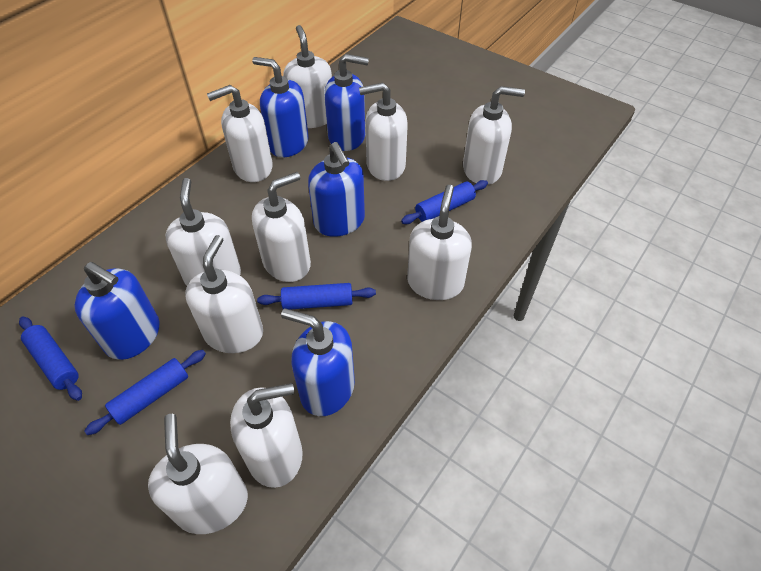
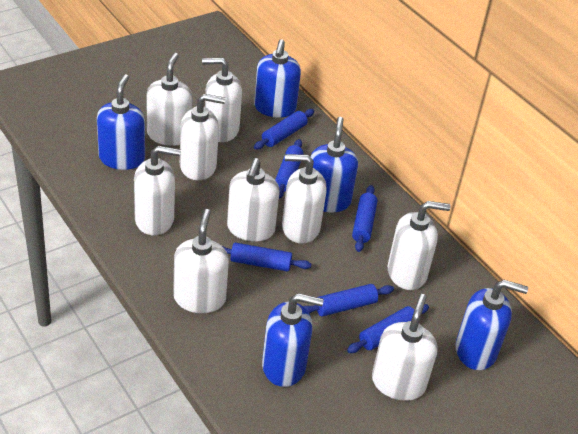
blue rolling pin: [19,316,82,401] [84,350,206,435] [257,283,376,310] [401,180,488,224] = 4 -> [222,243,311,272] [254,109,315,150] [275,139,303,199] [303,284,394,317] [347,304,429,353] [352,185,377,252] = 6
white soap dispenser: [148,414,248,534] [165,178,241,286] [185,235,263,353] [207,85,273,182] [230,383,303,488] [252,172,311,282] [283,25,332,128] [359,82,408,181] [407,185,472,300] [463,86,525,185] = 10 -> [134,146,181,236] [146,53,193,146] [173,209,229,313] [180,94,225,180] [202,57,242,142] [227,158,280,242] [282,154,327,243] [372,294,438,401] [388,201,451,290] = 9

